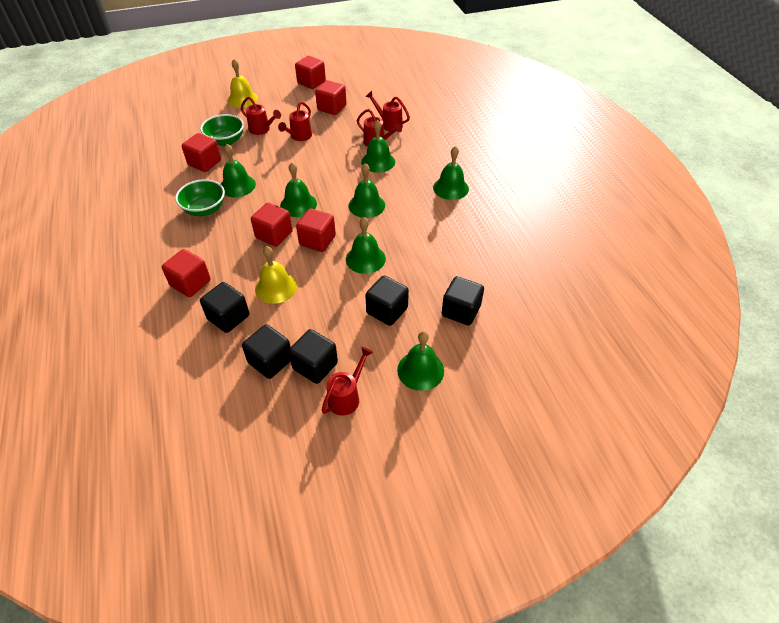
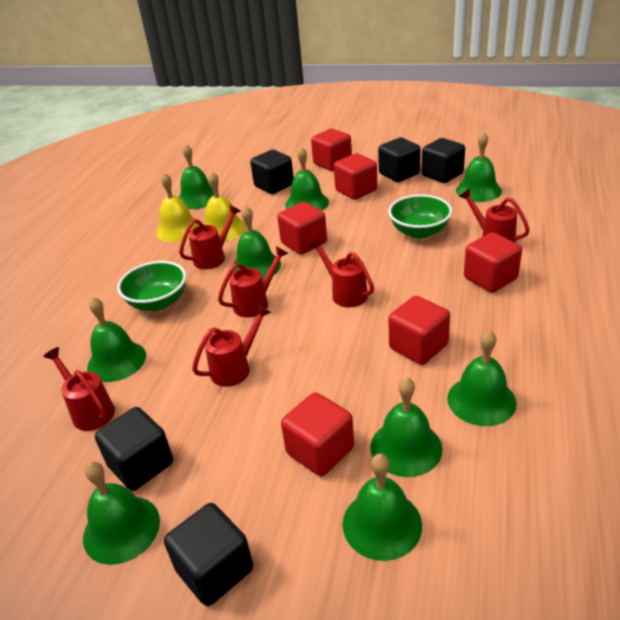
green bell: [221,144,256,197] [280,163,317,217] [346,217,386,274] [349,163,385,218] [361,120,395,173] [397,331,444,391] [433,146,469,200] = 7 -> [83,462,160,565] [87,297,146,382] [179,144,214,209] [232,206,281,280] [285,147,329,211] [343,454,422,561] [370,377,442,477] [447,330,517,426] [456,132,502,202] = 9
red watering can: [241,97,281,135] [278,101,312,141] [322,347,373,416] [357,109,402,147] [365,91,410,131] = 5 -> [43,347,115,431] [179,205,241,269] [192,304,271,387] [218,246,289,318] [309,238,374,307] [459,188,530,243] = 6

